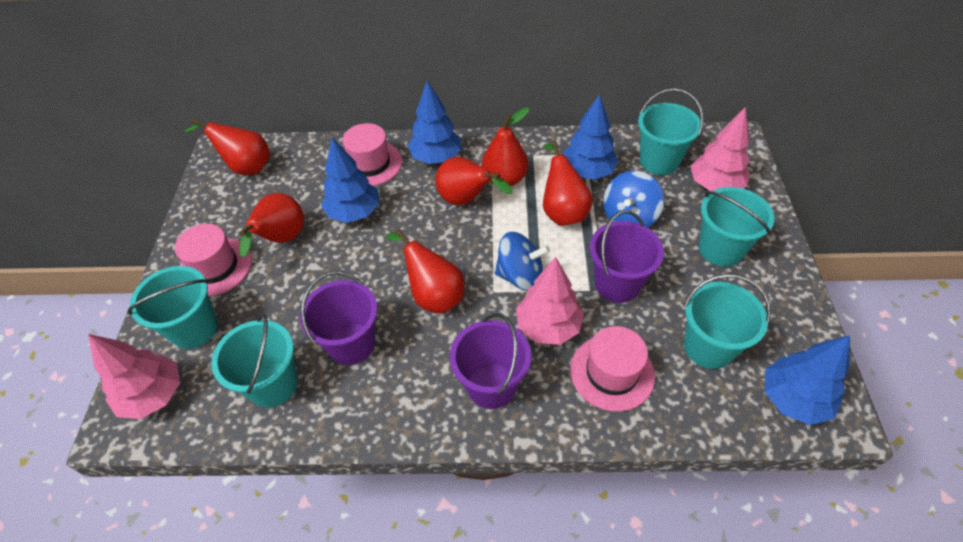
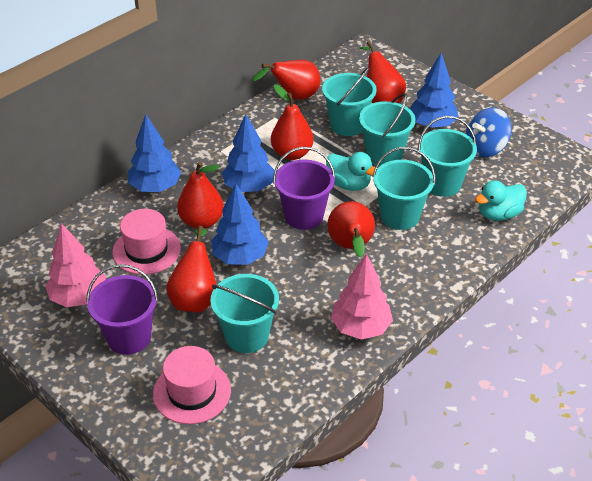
blue spinning top: [495,232,550,291] [603,171,664,228] = 2 -> [466,108,512,157] = 1
pink hat: [175,224,252,296] [342,123,402,186] [570,326,655,412] = 3 -> [112,209,181,275] [153,346,231,424] = 2
pink tree: [88,334,180,419] [516,257,584,345] [690,107,750,191] = 3 -> [45,223,106,307] [331,254,393,340] = 2
purple bucket: [300,271,377,365] [450,313,531,409] [590,210,664,303] = 3 -> [86,264,158,355] [273,147,335,230] = 2
turquoise duck: none = 0 -> [326,152,375,191] [475,180,527,221] = 2

